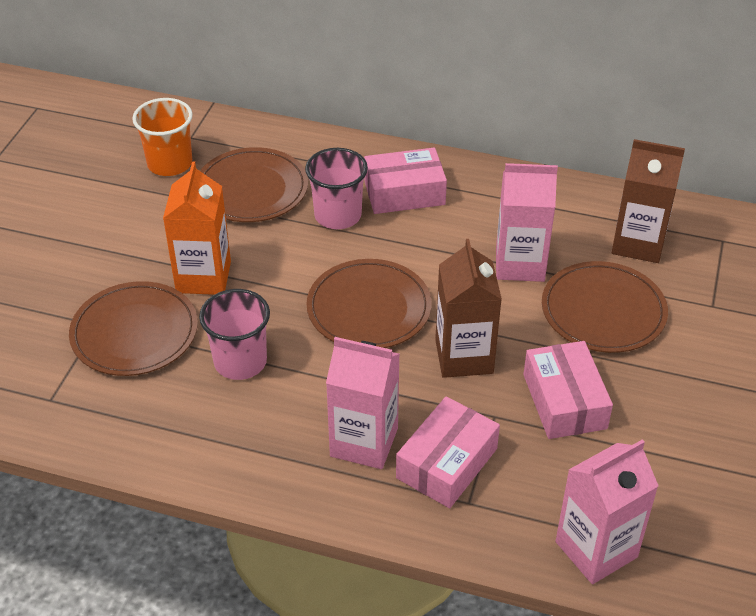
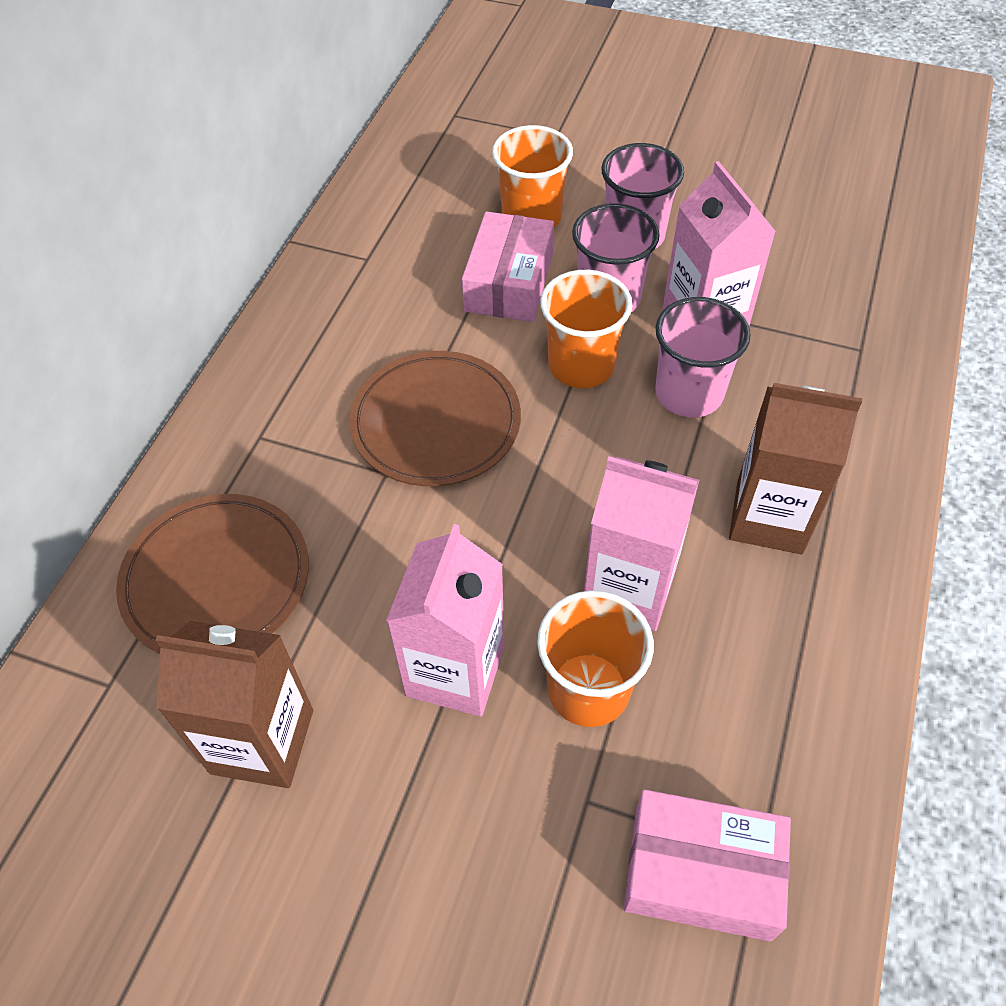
brown plate: [69,281,198,376] [200,147,308,222] [306,259,432,348] [542,261,668,353] = 4 -> [116,494,309,654] [349,351,521,486] = 2
orange carton: [163,161,231,295] = 1 -> none = 0
orange cup: [132,98,193,176] = 1 -> [492,125,573,227] [537,590,654,727] [540,270,633,388] = 3
pink box: [364,147,447,214] [396,396,500,508] [523,341,613,439] = 3 -> [462,211,554,322] [624,789,791,941] = 2
pink cup: [199,289,270,380] [305,148,368,229] = 2 -> [572,203,659,312] [601,143,684,249] [655,297,751,417] = 3

